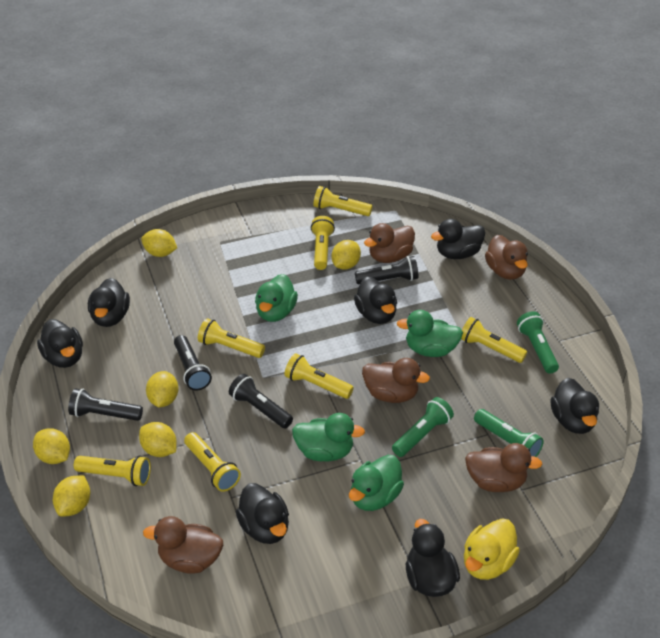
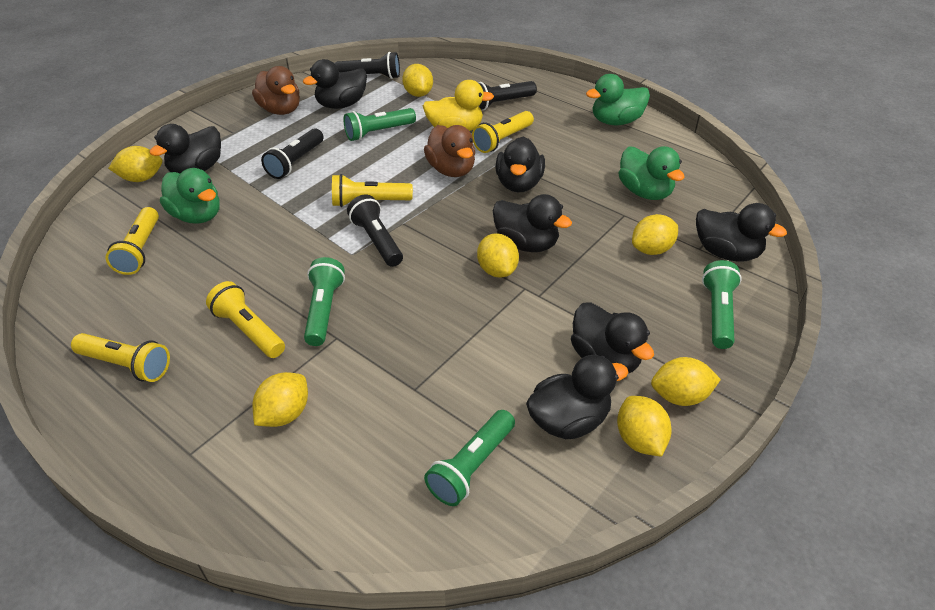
brown duck: [143,516,223,574] [362,358,430,403] [364,223,415,263] [465,443,542,492] [485,235,528,280] = 5 -> [252,66,300,115] [424,125,475,177] = 2
green duck: [255,274,298,322] [292,413,365,461] [349,455,404,511] [397,310,463,357] = 4 -> [160,168,220,224] [586,74,650,125] [619,146,685,200] = 3
green flashlight: [392,397,454,457] [474,409,544,457] [517,311,559,373] = 3 -> [304,257,345,346] [344,108,416,141] [424,410,515,506] [702,260,742,349] = 4
yellow flashlight: [74,455,151,486] [184,432,241,492] [198,318,265,358] [284,353,354,399] [311,216,335,270] [313,186,373,216] [461,317,527,363] = 7 -> [71,333,170,382] [106,207,159,275] [206,281,285,358] [332,174,413,207] [472,111,534,153] = 5
yellow lemon: [33,428,70,464] [53,475,90,517] [139,422,177,457] [141,229,177,257] [146,371,179,407] [331,240,361,270] = 6 -> [108,146,162,182] [253,372,308,427] [402,64,433,97] [477,233,519,278] [617,396,672,457] [632,214,678,255] [651,357,721,406] = 7

